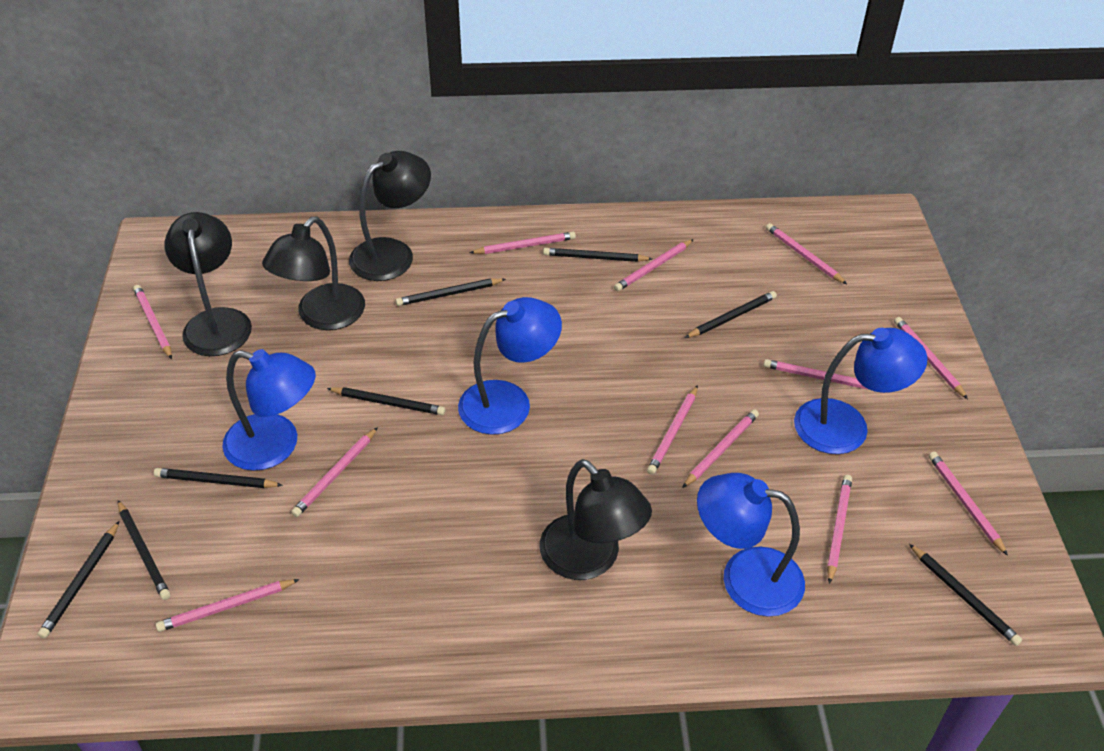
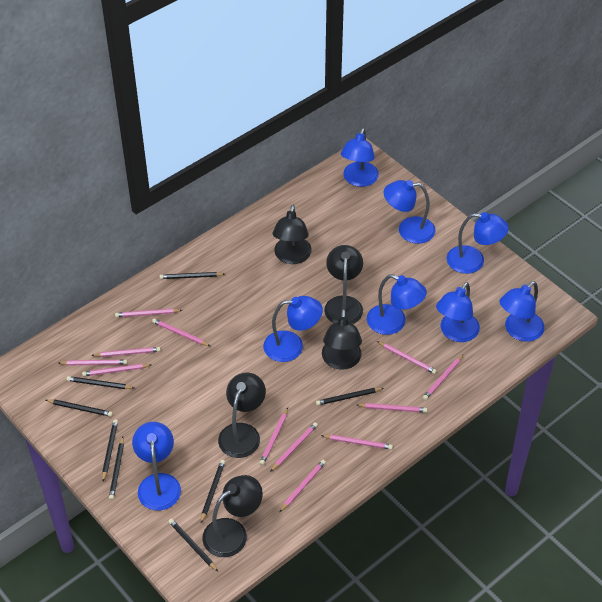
black lamp: [165,212,252,356] [262,216,365,330] [349,151,431,281] [540,459,652,580] = 4 -> [202,475,263,557] [218,372,266,458] [273,205,312,264] [322,309,362,370] [324,245,363,324] = 5
blue lamp: [222,349,316,471] [458,297,562,435] [697,473,805,617] [794,328,927,454] = 4 -> [132,422,181,510] [263,296,323,362] [341,128,379,187] [367,274,427,335] [384,180,436,244] [436,282,480,342] [447,212,509,274] [500,281,545,342] = 8

